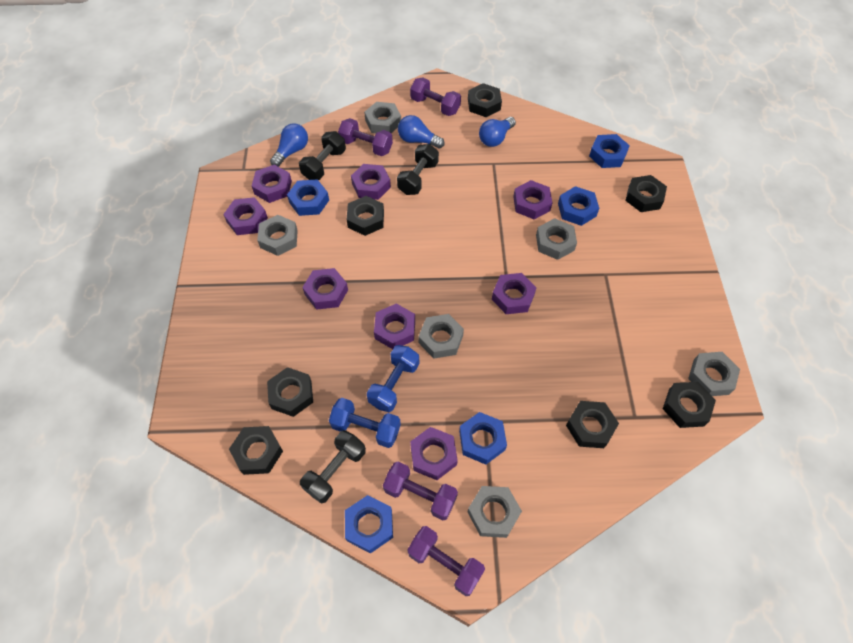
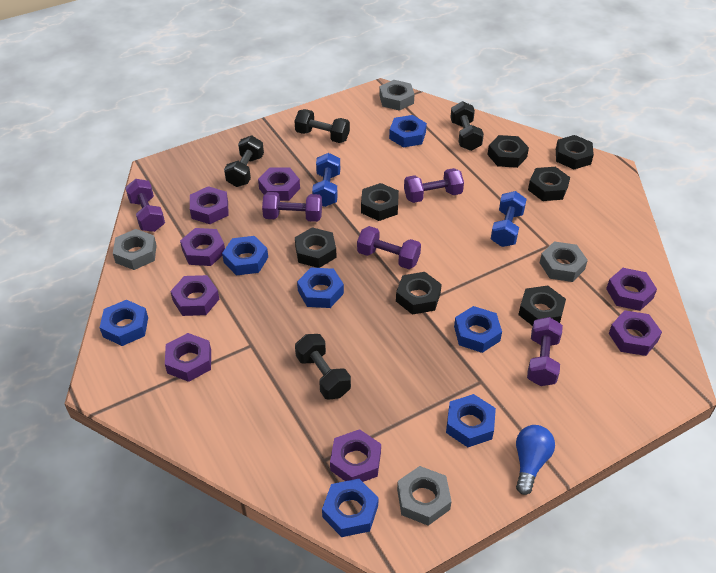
black dumbbell: [299,131,346,180] [300,430,366,504] [397,144,439,195] = 3 -> [224,136,264,187] [295,109,350,143] [295,334,351,400] [450,101,484,151] = 4
blue light bulb: [270,123,308,167] [398,115,444,149] [479,117,516,147] = 3 -> [516,425,555,495] = 1
blue nut: [287,179,329,216] [345,495,393,554] [459,412,507,465] [558,186,599,226] [589,134,630,168] = 5 -> [99,300,148,346] [222,236,268,275] [297,267,344,308] [322,479,379,537] [389,115,427,147] [446,394,496,447] [454,306,502,353] = 7
grey nut: [257,215,298,256] [364,102,401,133] [418,314,464,359] [468,486,522,538] [536,218,577,260] [688,352,740,396] = 6 -> [113,229,157,270] [379,80,415,111] [397,466,452,526] [540,241,588,282] = 4
purple dumbbell: [338,118,393,156] [383,462,458,521] [408,526,485,596] [410,77,461,116] = 4 -> [125,179,165,232] [262,192,322,222] [357,226,421,269] [404,168,464,203] [527,317,563,386] = 5

